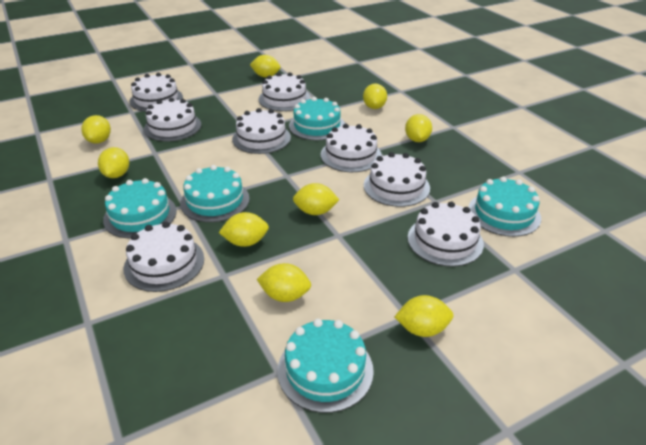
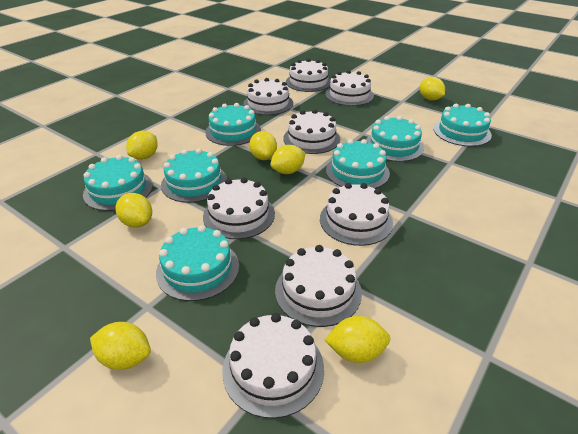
turquoise cake: [103,178,177,238] [180,165,250,222] [277,319,374,413] [289,97,345,140] [469,177,541,237] = 5 -> [83,155,153,211] [156,225,239,301] [161,148,227,203] [205,103,261,146] [326,139,390,189] [366,116,424,162] [434,104,492,147] = 7
yellow lemon: [81,115,111,144] [98,147,129,178] [219,212,269,247] [250,55,280,77] [257,263,311,302] [293,183,339,215] [363,83,387,109] [395,295,453,337] [405,114,432,142] = 9 -> [90,322,151,370] [116,193,152,228] [126,131,158,160] [249,131,277,160] [271,145,305,174] [325,316,390,363] [420,77,445,101] = 7

